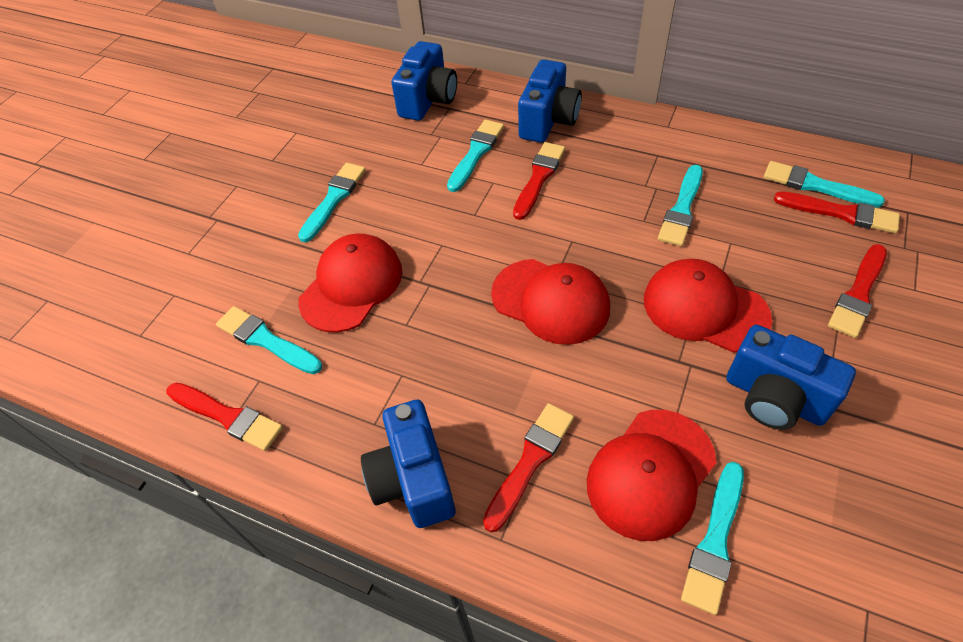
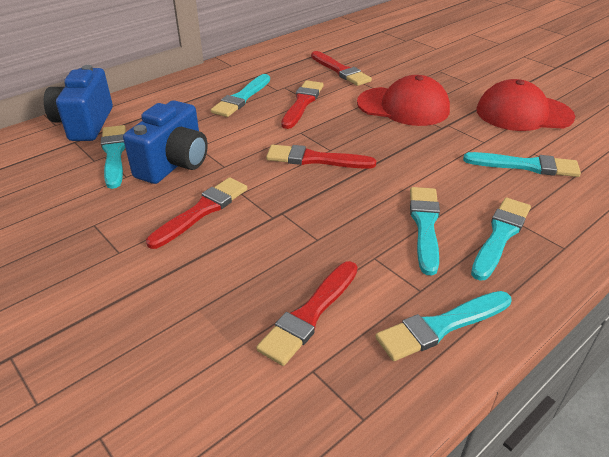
blue camera: [361,400,455,528] [392,41,457,121] [518,59,582,143] [726,325,856,430] = 4 -> [44,65,113,141] [123,100,208,184] = 2
red cap: [298,233,402,332] [491,259,610,345] [587,410,716,541] [644,259,772,353] = 4 -> [357,75,450,126] [476,79,576,131] = 2

